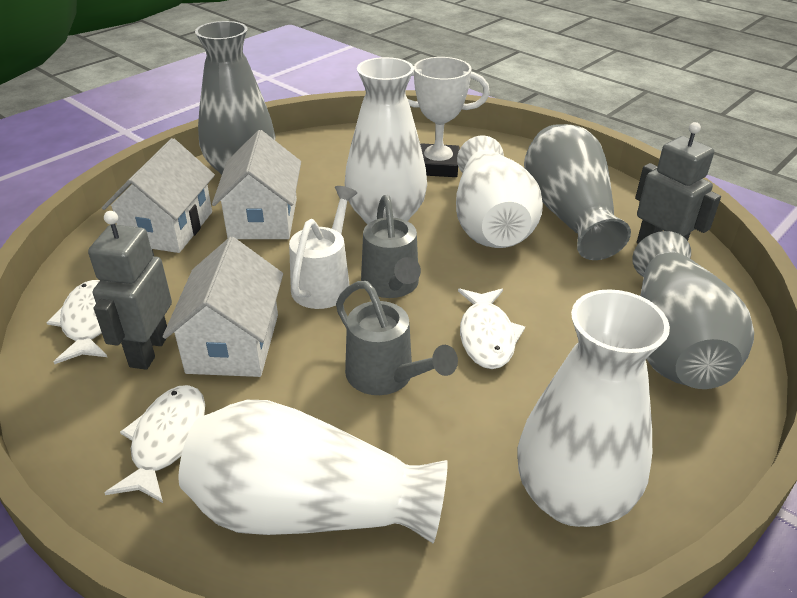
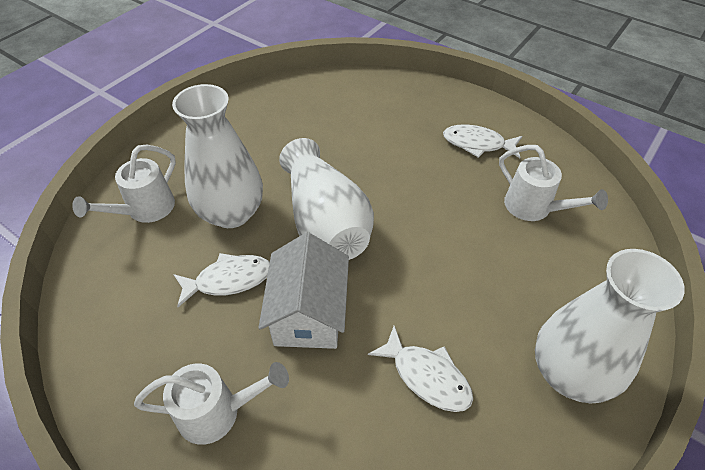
grey robot: [88,211,172,370] [635,122,721,244] = 2 -> none = 0
grey vase: [195,21,275,175] [524,124,631,260] [632,231,754,389] = 3 -> none = 0
grey watering can: [336,281,458,395] [361,195,421,298] = 2 -> none = 0
white house: [102,138,215,253] [163,237,283,377] [212,130,301,239] = 3 -> [258,232,349,349] = 1
white trophy: [408,57,490,177] = 1 -> none = 0
white vase: [179,400,448,543] [345,57,427,224] [456,136,543,248] [517,289,670,527] = 4 -> [172,84,263,228] [279,138,374,260] [535,249,685,404] = 3
white watering can: [289,186,357,309] = 1 -> [72,145,176,223] [134,362,289,445] [499,145,608,221] = 3

